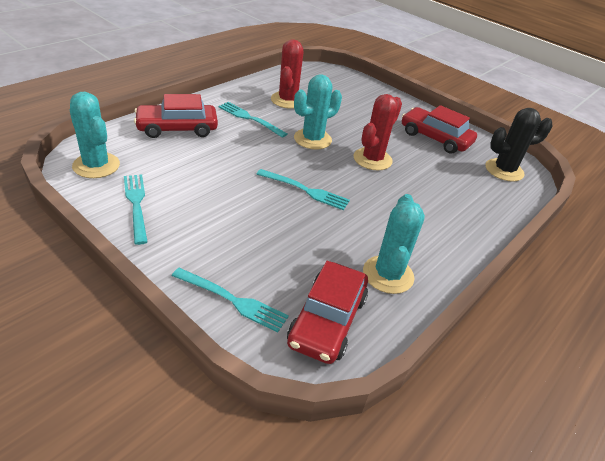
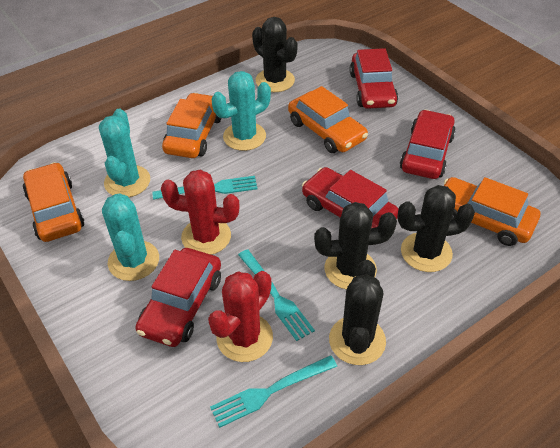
black cactus: [485,108,552,182] = 1 -> [252,17,298,92] [314,202,397,289] [329,260,386,365] [397,185,475,272] = 4
orange car: none = 0 -> [23,162,84,242] [162,93,222,158] [288,86,368,153] [444,177,540,246] = 4
red car: [134,94,218,138] [287,261,368,364] [402,105,477,154] = 3 -> [135,248,221,347] [302,167,399,228] [350,48,398,109] [400,110,456,179] = 4
turquoise fork: [124,174,147,245] [172,268,289,333] [218,102,287,138] [257,169,350,210] = 4 -> [152,176,258,200] [210,355,337,428] [238,249,315,341] = 3

